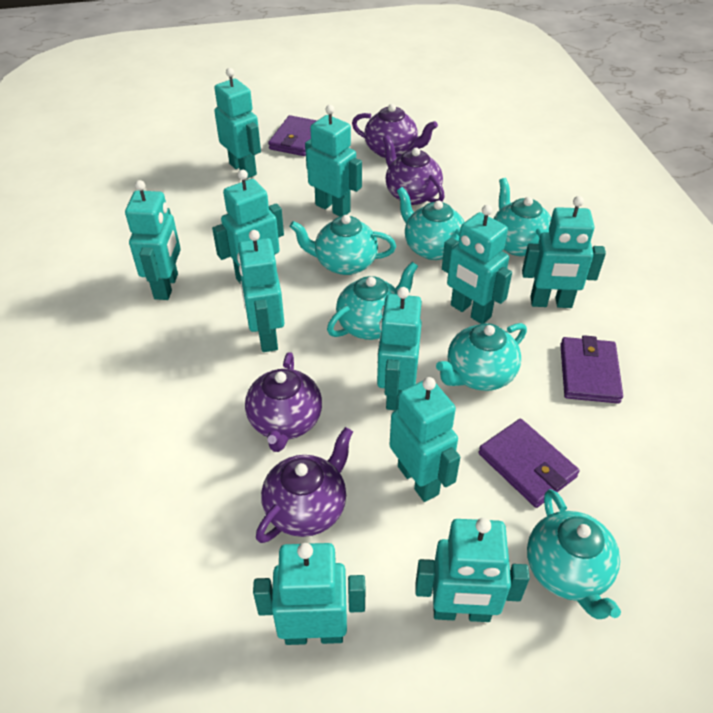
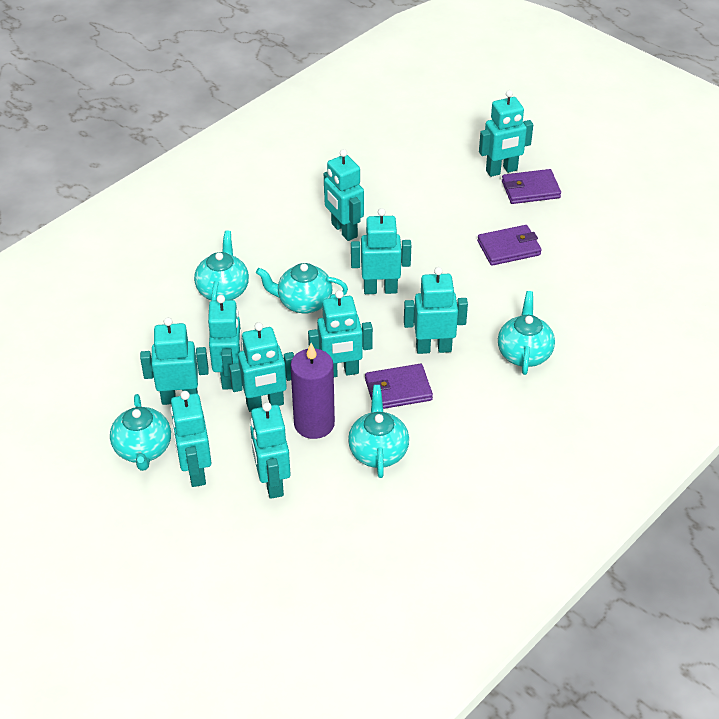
purple candle: none = 0 -> [291,343,335,439] = 1
purple teapot: [245,352,322,452] [256,427,353,543] [352,104,438,158] [383,135,445,205] = 4 -> none = 0
turquoise robot: [125,180,180,300] [212,170,284,284] [214,68,261,179] [237,230,285,352] [253,543,366,645] [305,105,362,217] [377,287,422,410] [389,377,460,502] [415,518,530,622] [442,205,512,324] [522,196,606,308] = 11 -> [140,317,209,405] [170,391,211,487] [208,295,242,390] [229,322,294,412] [250,402,290,499] [308,290,373,377] [324,149,364,241] [351,208,411,294] [404,267,468,354] [479,90,533,177] = 10
turquoise teapot: [290,215,396,275] [327,262,418,340] [397,187,465,260] [436,323,527,391] [494,178,551,256] [527,489,621,619] = 6 -> [110,394,171,471] [194,230,249,301] [256,263,348,313] [348,385,409,478] [498,291,555,375] = 5

